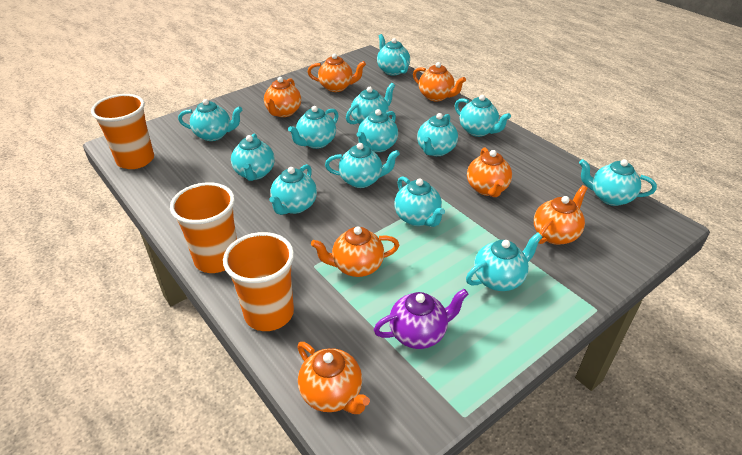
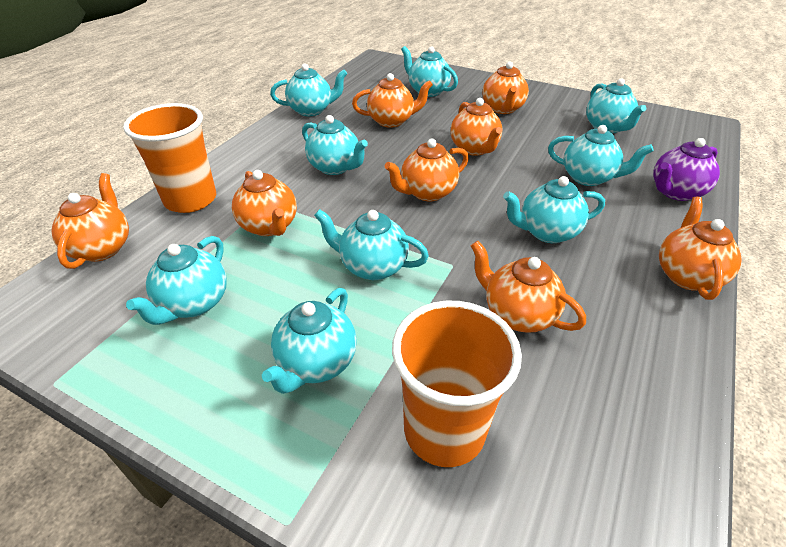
orange cup: [91,94,154,169] [170,182,237,273] [223,232,294,331] = 3 -> [123,103,216,213] [392,301,522,467] = 2
orange teapot: [264,77,301,117] [297,342,370,414] [308,53,366,92] [311,226,399,277] [413,62,466,102] [467,147,512,197] [534,185,587,245] = 7 -> [51,173,129,269] [232,170,297,236] [352,73,433,128] [385,139,469,201] [450,98,502,156] [471,241,586,333] [482,62,529,114] [659,197,742,300] = 8
turquoise teapot: [178,99,242,141] [231,133,275,181] [269,164,317,215] [288,106,339,149] [325,143,400,188] [346,83,395,124] [357,109,398,152] [377,34,410,75] [394,176,445,227] [417,113,458,156] [455,95,511,137] [466,233,543,291] [579,159,657,206] = 13 -> [126,236,227,325] [262,288,357,394] [270,63,347,116] [302,115,368,175] [314,209,429,280] [401,46,458,97] [503,176,605,243] [548,125,654,186] [586,78,646,133] = 9

